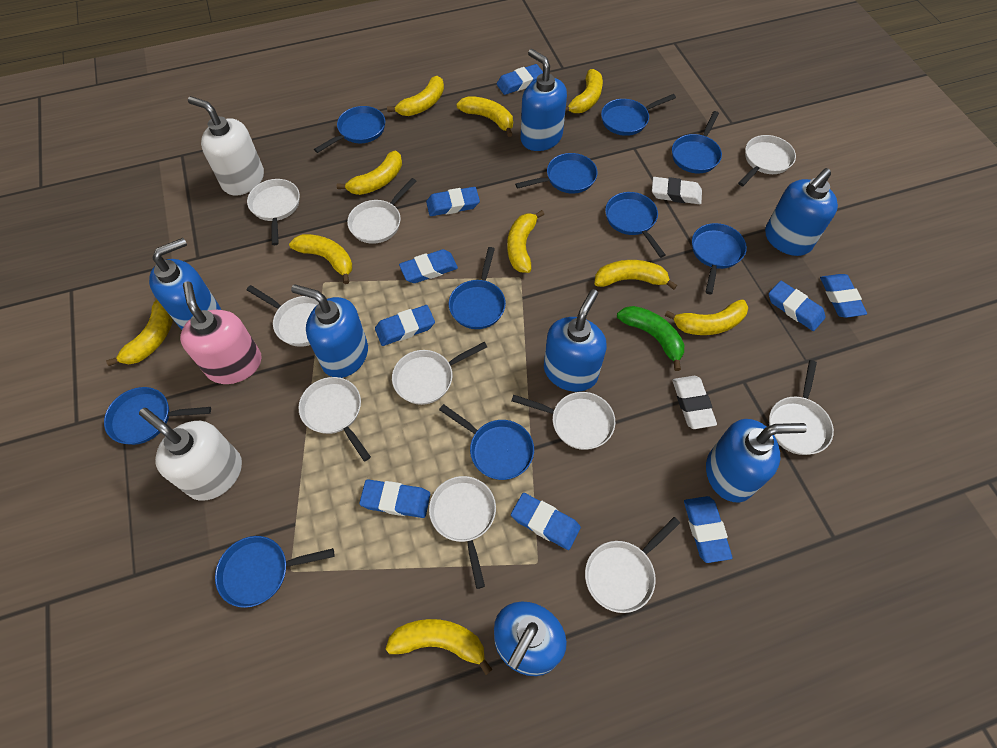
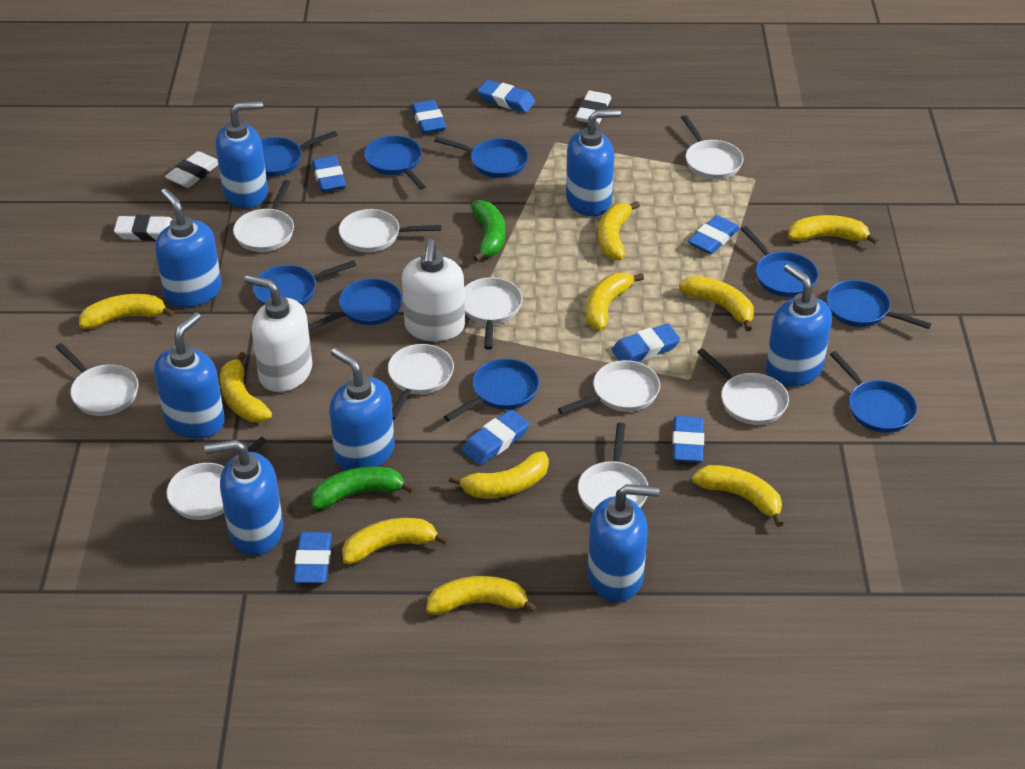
blue eraser: [359,479,430,518] [375,305,435,346] [399,249,458,283] [426,187,480,216] [497,64,543,95] [511,493,581,550] [684,496,732,563] [769,281,826,331] [820,274,867,318] = 9 -> [293,532,332,583] [312,156,346,192] [411,100,446,134] [462,410,529,465] [478,80,536,113] [612,323,680,362] [672,416,704,463] [688,215,740,254] = 8
blue pan: [104,387,211,445] [215,536,334,608] [314,106,385,153] [439,404,534,480] [449,247,506,329] [515,153,597,194] [601,94,676,136] [605,192,665,258] [672,111,722,173] [692,223,747,294] = 10 -> [253,260,356,306] [261,131,338,177] [308,278,402,331] [364,135,426,190] [434,137,529,178] [444,358,539,421] [741,226,818,297] [826,280,932,329] [830,351,917,433] = 9
blue soap dispenser: [149,238,221,330] [291,284,368,378] [494,602,567,676] [521,49,567,151] [544,289,607,392] [706,419,807,502] [765,168,838,256] = 7 -> [154,312,225,439] [155,188,222,307] [204,439,283,556] [216,101,268,209] [329,348,395,470] [566,109,621,216] [587,484,659,602] [766,263,832,387] = 8
green banana: [617,306,684,371] = 1 -> [311,466,415,510] [470,200,505,262] = 2
pink soap dispenser: [180,281,262,384] = 1 -> none = 0
white eraser: [652,177,702,204] [672,376,717,429] = 2 -> [114,215,172,241] [165,151,218,188] [575,91,611,124] = 3

